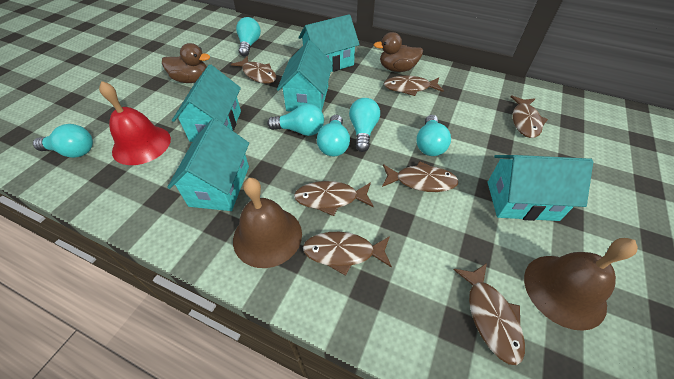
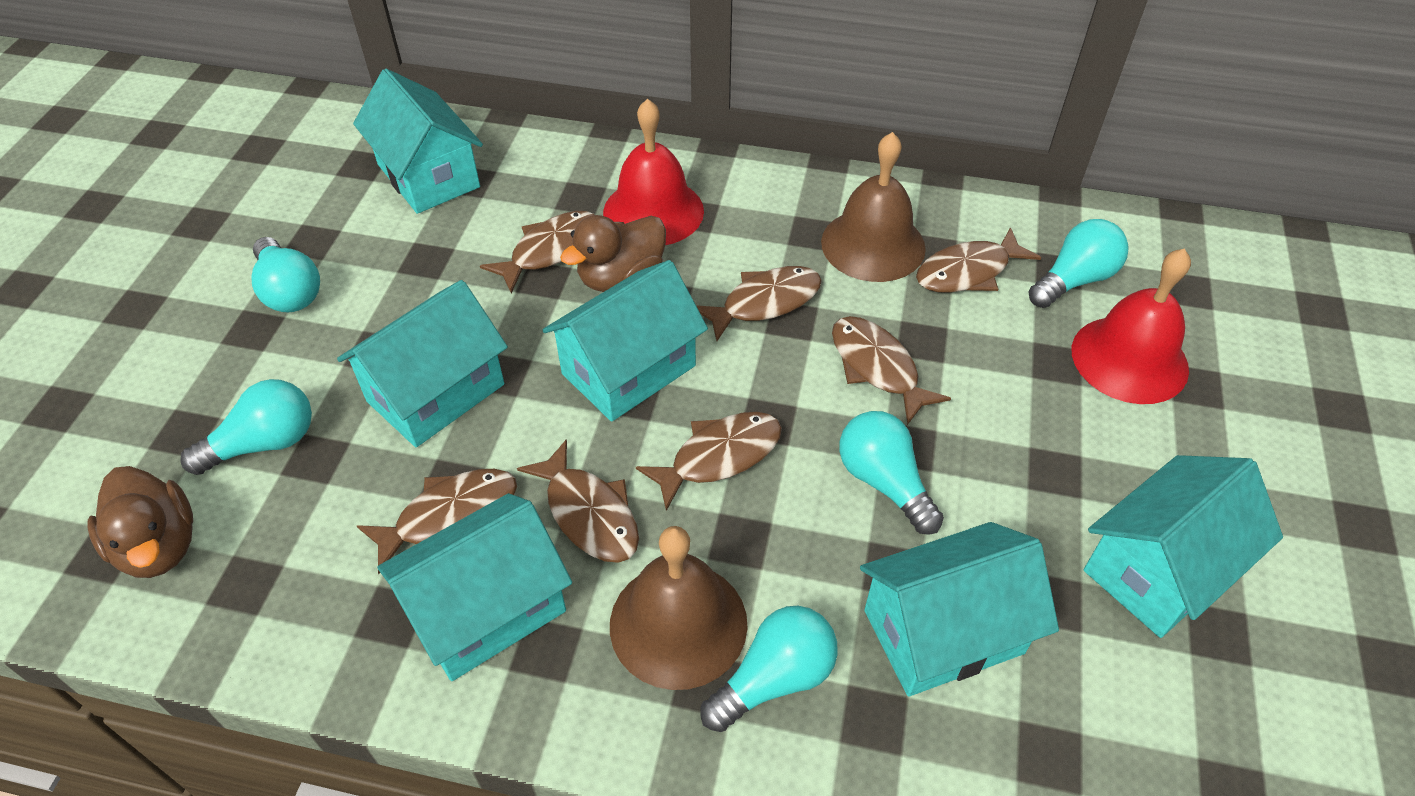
red bell: [99,81,171,165] = 1 -> [603,99,704,245] [1072,249,1191,404] = 2
turquoise house: [167,119,249,211] [172,64,241,142] [277,40,333,112] [298,14,360,72] [488,155,593,221] = 5 -> [337,280,508,447] [353,69,483,214] [377,493,572,681] [543,260,708,422] [860,522,1059,697] [1084,455,1283,638] = 6
turquoise light bulb: [33,124,93,158] [236,17,261,57] [267,104,324,136] [317,115,350,156] [349,98,380,152] [416,115,451,156] = 6 -> [180,379,312,475] [252,237,320,312] [700,606,838,732] [839,411,944,535] [1028,219,1129,308] = 5

